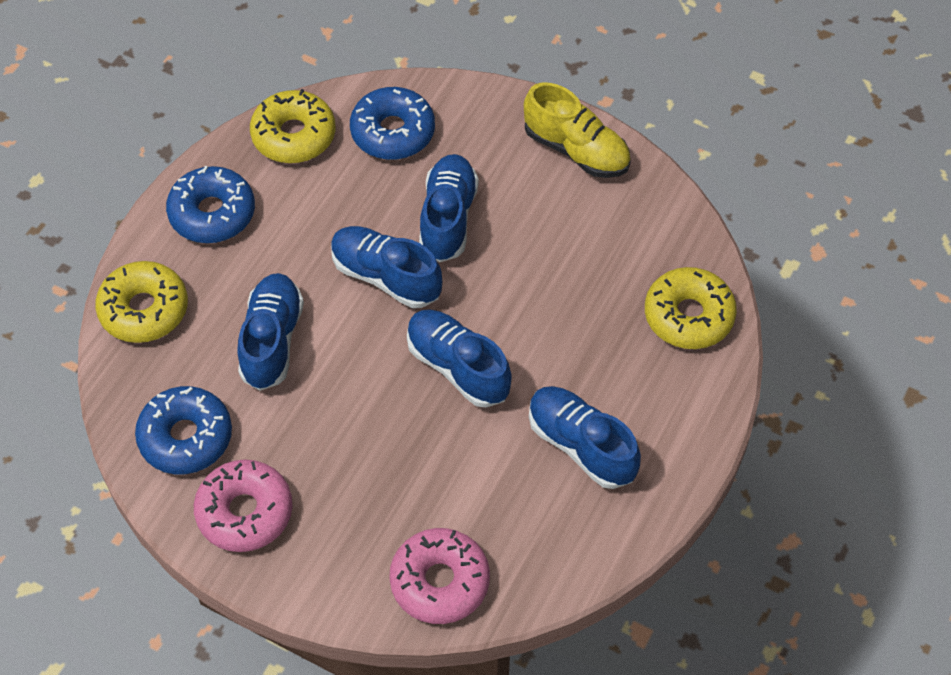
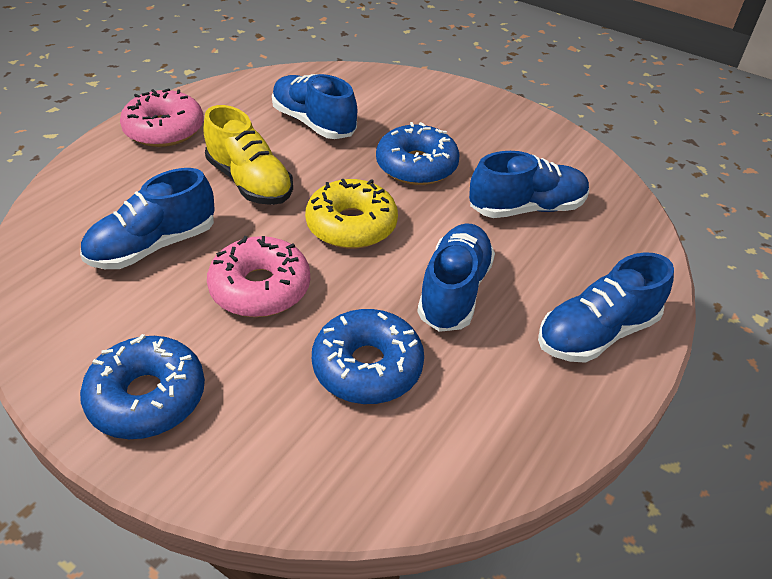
yellow donut: [95,261,188,343] [250,89,336,163] [645,267,737,349] = 3 -> [305,179,398,249] = 1

